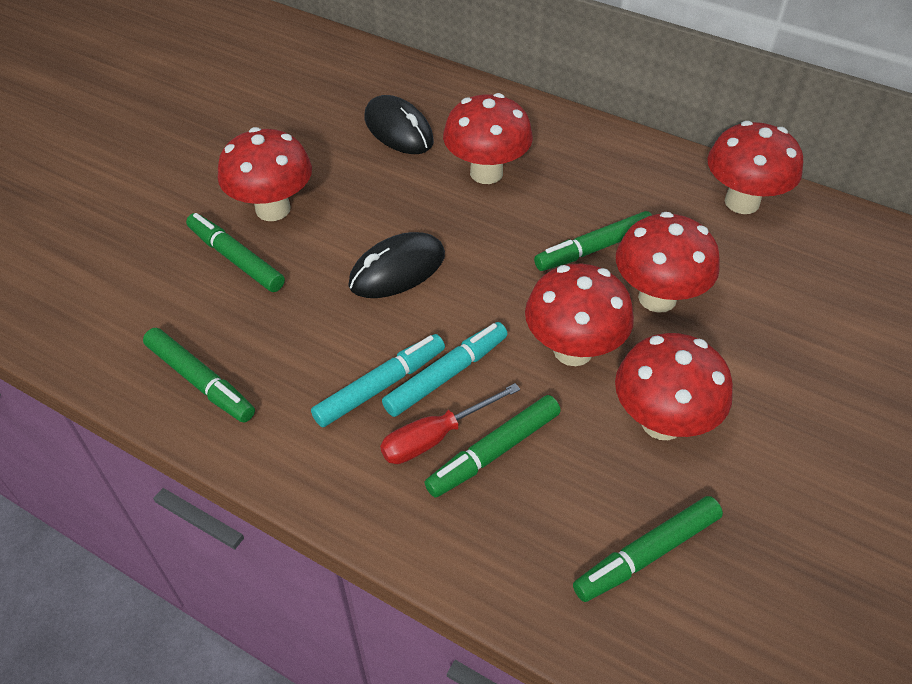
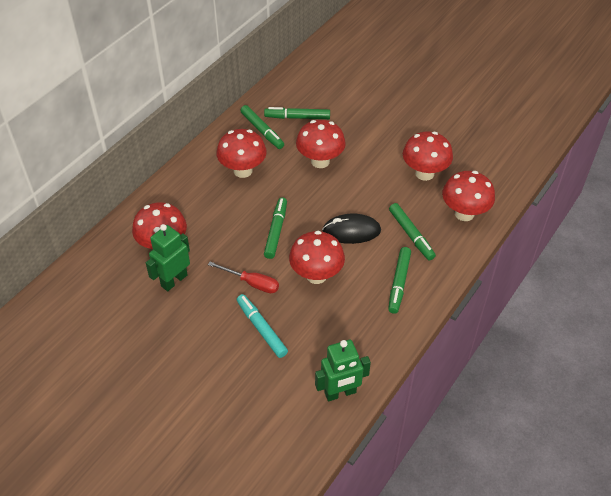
black mouse: [348,232,445,298] [364,95,434,154] = 2 -> [322,214,381,244] = 1
green robot: none = 0 -> [146,224,190,291] [315,340,371,402] = 2
turquoise marker: [311,334,445,427] [382,322,508,417] = 2 -> [237,294,288,358] = 1

